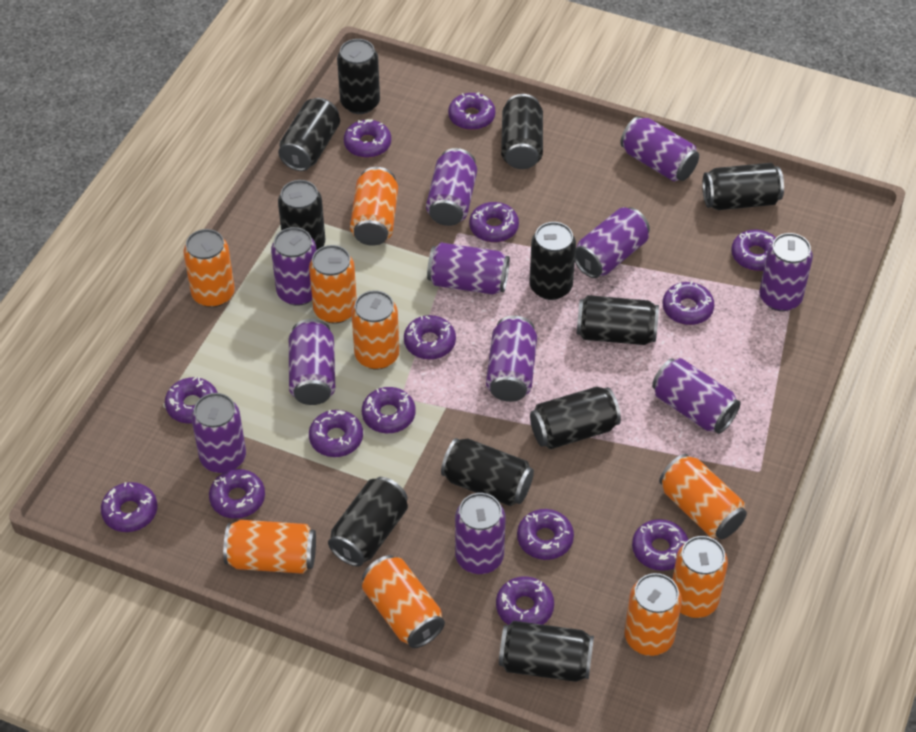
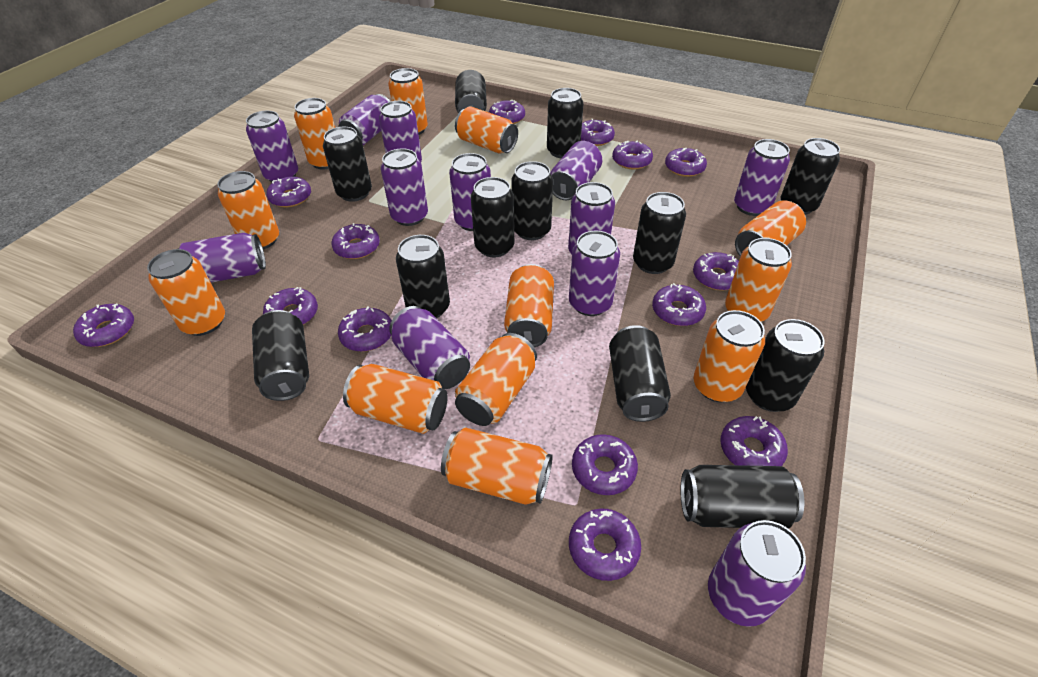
black can: [278,98,340,171] [278,180,325,250] [328,477,408,567] [337,39,380,114] [441,438,534,506] [499,621,594,682] [501,94,543,169] [529,222,576,300] [530,387,621,449] [577,295,659,345] [703,163,784,210] = 11 -> [252,310,309,401] [323,127,372,202] [396,235,450,318] [455,70,487,113] [471,177,514,257] [511,161,553,240] [547,88,584,158] [609,325,671,422] [633,192,686,274] [681,465,804,529] [746,319,825,412] [781,138,840,215] = 12
orange can: [184,229,235,307] [223,520,316,574] [309,245,357,324] [350,167,398,246] [351,290,399,370] [362,555,445,648] [624,573,682,656] [659,454,747,539] [672,536,728,618] = 9 -> [147,249,225,336] [217,171,279,250] [294,98,335,169] [343,364,448,434] [388,68,428,135] [441,427,553,505] [455,106,518,153] [455,333,537,426] [504,264,554,347] [693,310,765,402] [725,238,792,322] [735,200,806,257] = 12
purple can: [191,393,246,473] [271,227,317,306] [289,319,335,405] [426,148,477,226] [427,243,510,294] [455,493,506,574] [486,316,537,402] [575,207,650,278] [620,116,699,182] [652,358,741,434] [759,233,813,311] = 11 -> [178,233,266,282] [246,111,298,182] [338,94,391,145] [379,101,422,162] [381,148,428,226] [389,306,470,389] [449,153,491,231] [550,141,602,200] [568,182,615,254] [569,231,620,316] [708,520,806,627] [734,139,790,216] = 12

